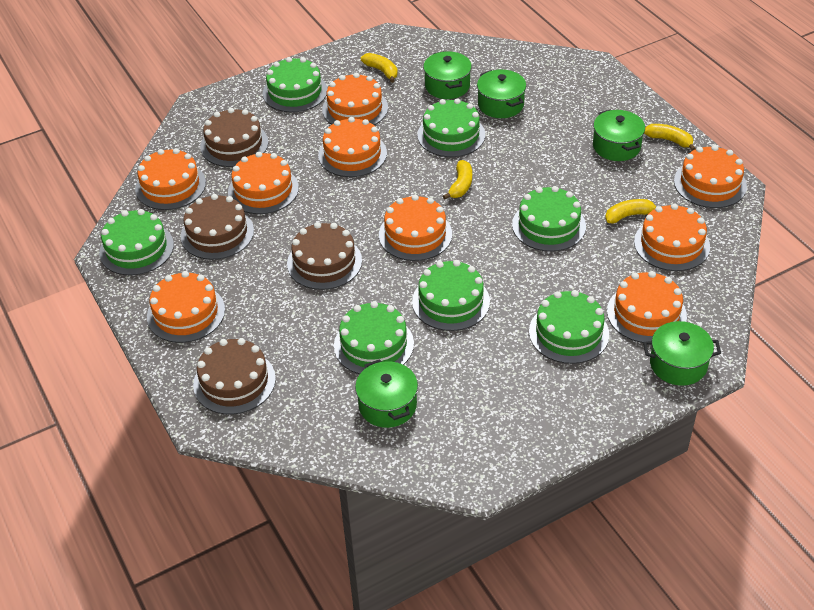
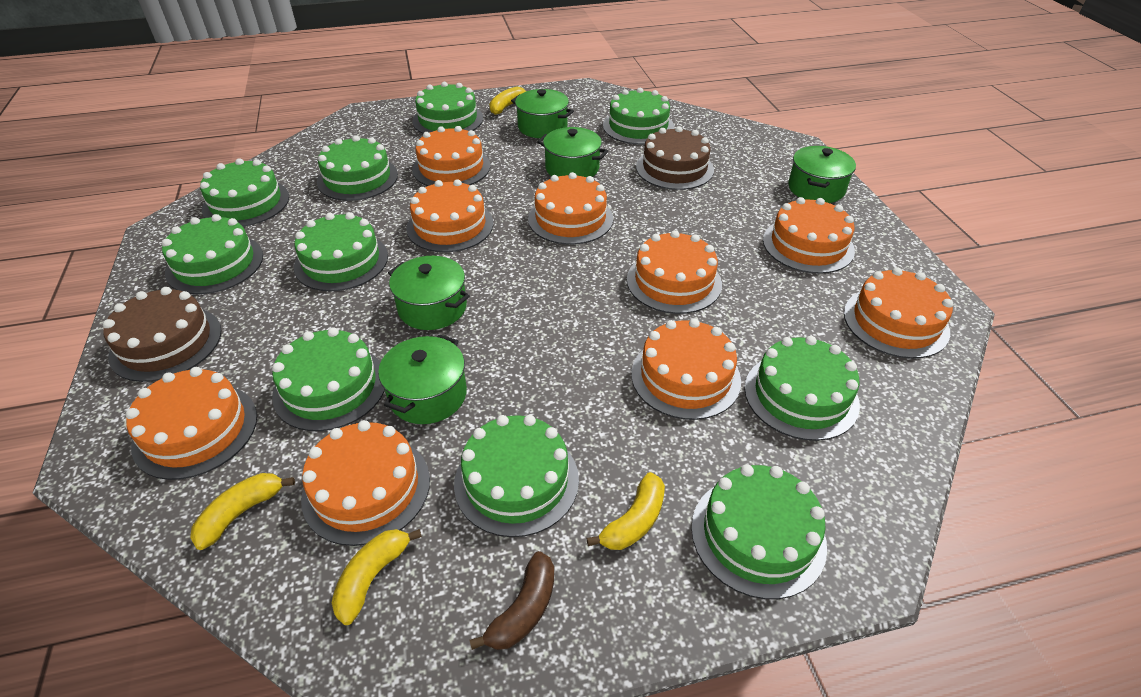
brown banana: none = 0 -> [470,551,554,650] = 1
brown cake: [180,194,254,260] [193,338,276,415] [200,108,268,167] [287,222,362,290] = 4 -> [103,287,221,382] [636,126,714,190] = 2
green cake: [99,209,174,275] [263,57,327,112] [334,301,414,374] [412,260,490,331] [417,98,485,157] [512,186,586,252] [529,290,609,364] = 7 -> [162,214,263,294] [200,158,289,227] [272,327,385,431] [294,212,388,291] [317,135,398,201] [412,82,483,134] [454,415,579,537] [603,88,674,145] [691,464,827,599] [745,336,860,441] = 10

